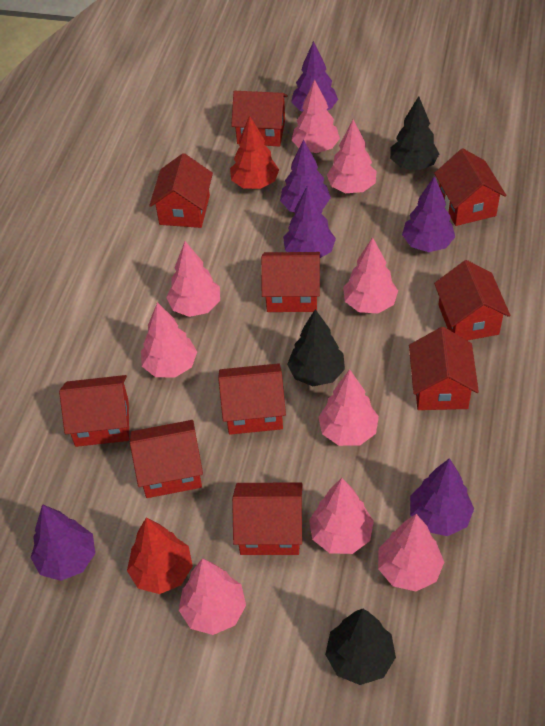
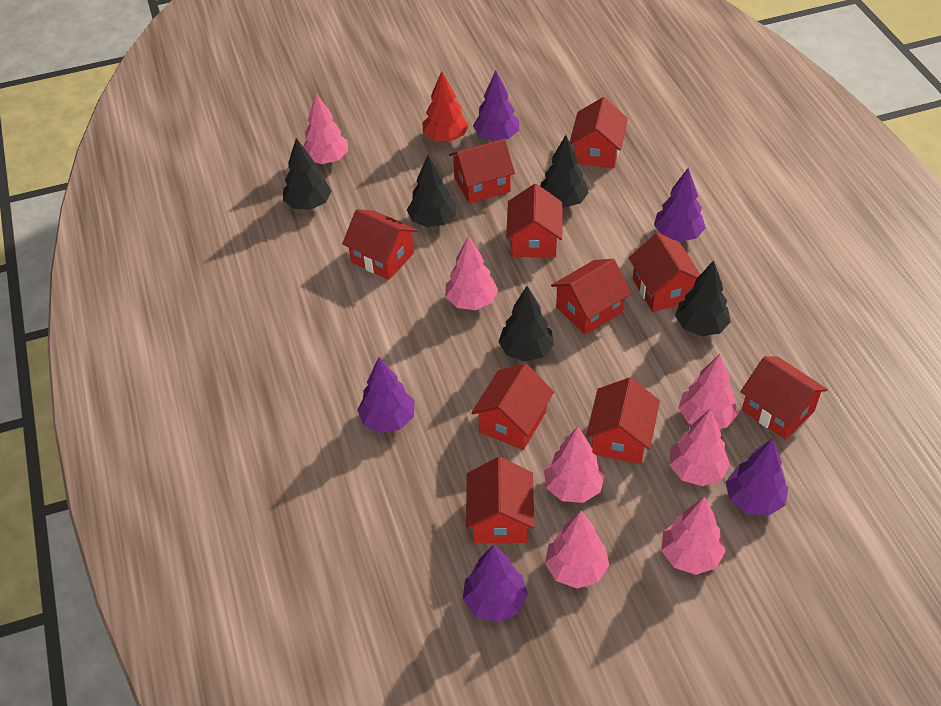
black tree: [287,309,345,386] [325,609,396,685] [390,96,439,171] = 3 -> [283,138,331,210] [407,155,456,227] [499,286,554,362] [540,135,589,208] [675,260,731,336] = 5
pink tree: [141,302,197,378] [166,241,220,317] [179,558,246,635] [292,79,340,153] [309,478,374,554] [318,369,379,446] [327,120,377,193] [343,237,398,313] [378,514,444,591] = 9 -> [303,93,348,164] [445,236,498,310] [544,426,605,503] [545,511,609,588] [661,496,726,575] [669,408,730,486] [678,354,738,429] = 7
purple tree: [31,504,95,581] [280,139,331,212] [283,185,336,258] [291,41,338,111] [402,176,455,252] [410,458,474,536] = 6 -> [357,357,414,433] [463,544,528,622] [473,70,519,141] [654,168,706,242] [726,438,788,516] = 5
red tree: [127,518,193,594] [230,115,279,189] = 2 -> [422,71,469,142] = 1

